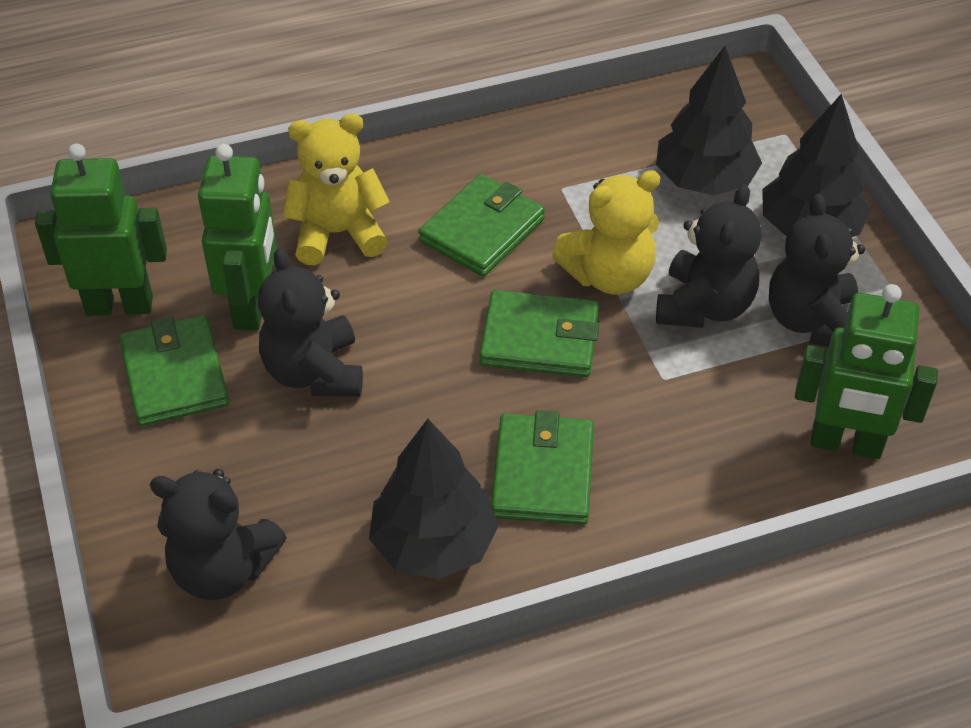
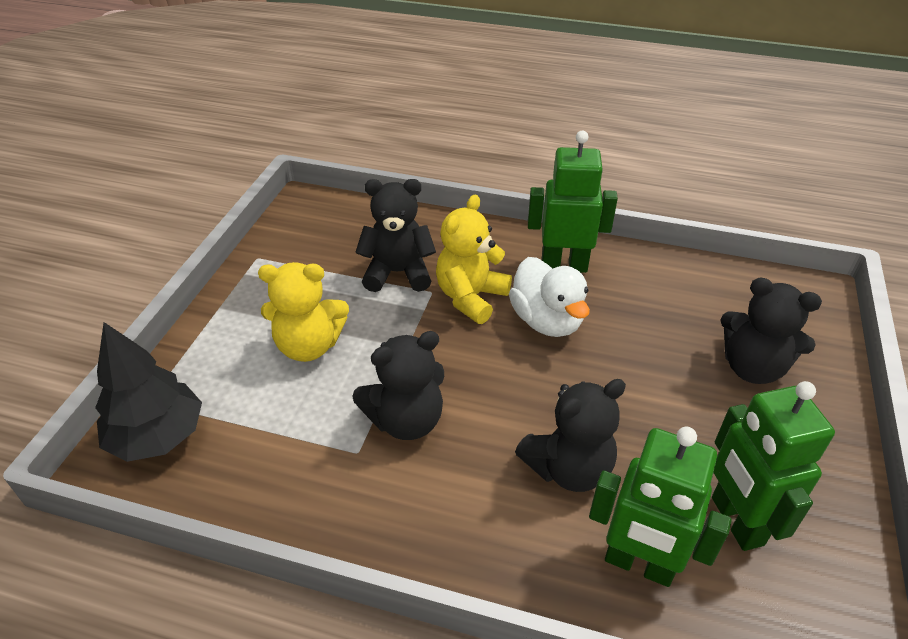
black tree: [369,419,499,579] [656,46,762,196] [762,94,871,237] = 3 -> [95,322,202,462] = 1
green wallet: [119,315,229,426] [418,174,545,277] [480,290,599,377] [491,410,594,525] = 4 -> none = 0
white duck: none = 0 -> [509,257,590,337] = 1

